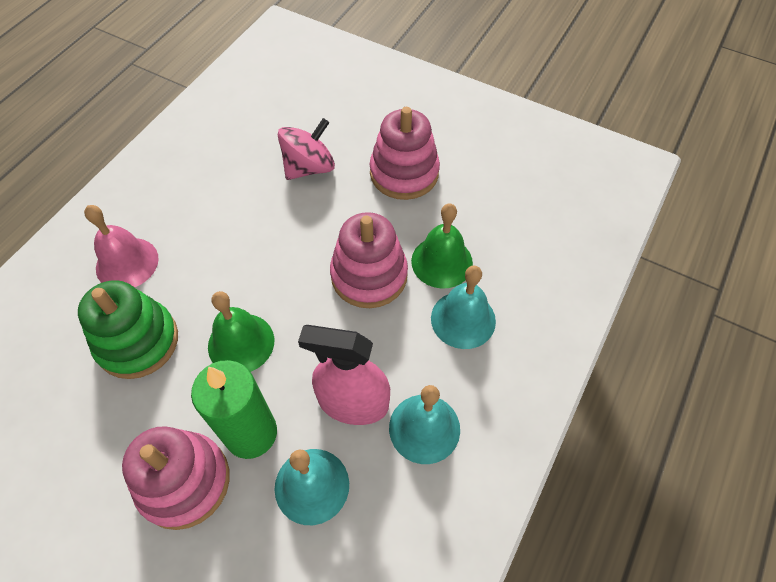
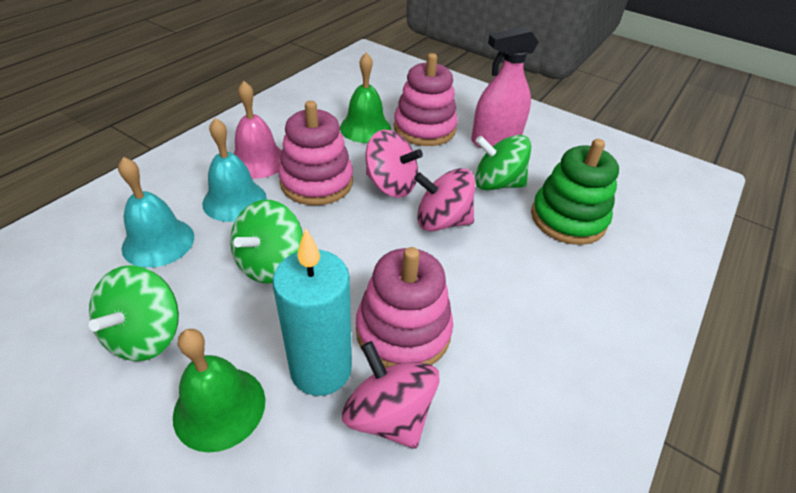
green candle: [191,360,277,459] = 1 -> none = 0
green spinning top: none = 0 -> [89,265,179,361] [230,200,303,283] [475,135,531,190] = 3
pink spinning top: [278,118,335,180] = 1 -> [342,341,440,449] [365,130,423,198] [414,168,475,231] = 3
turquoise bell: [274,449,349,525] [389,385,460,464] [431,265,496,349] = 3 -> [118,157,194,268] [202,118,267,222] = 2
turquoise candle: none = 0 -> [272,228,352,396] = 1

